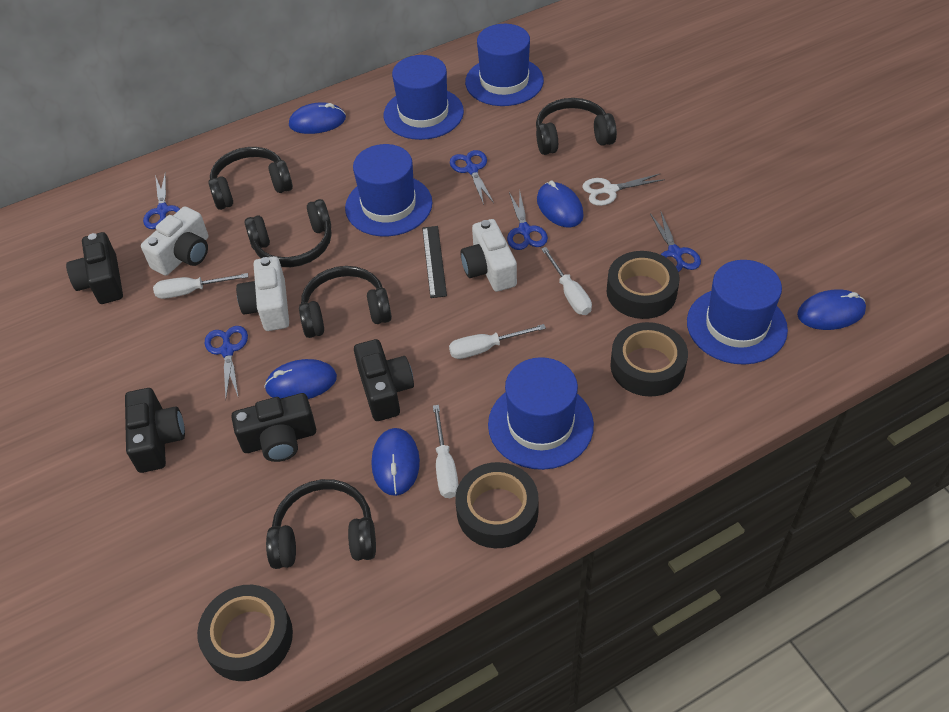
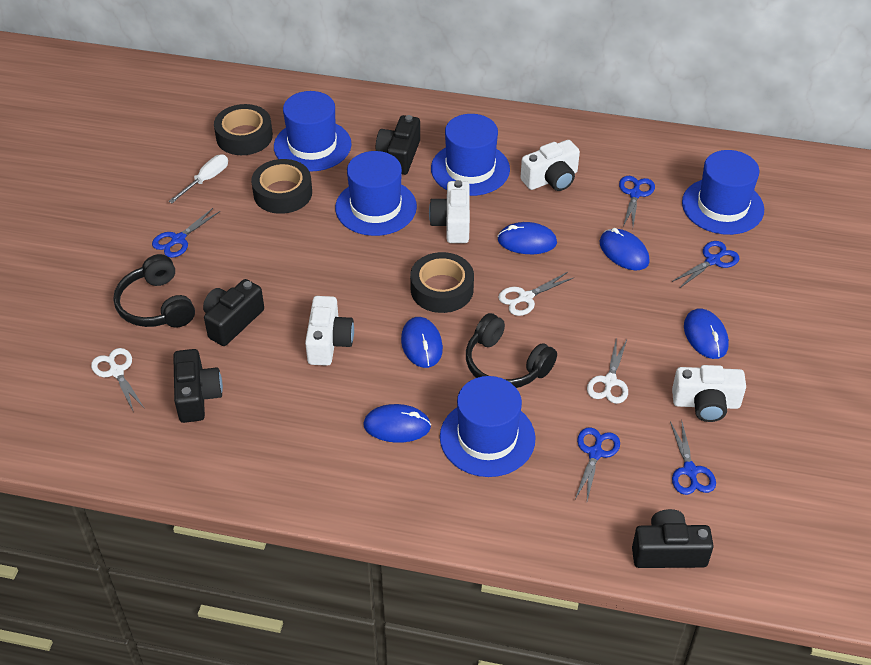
black headphones: [208,147,293,210] [244,199,331,267] [266,479,376,569] [299,266,392,338] [536,98,617,155] = 5 -> [113,254,195,328] [466,313,557,388] = 2
black ruler: [422,226,447,298] = 1 -> none = 0
black tape: [197,585,293,681] [455,462,539,548] [607,251,680,319] [610,322,688,397] = 4 -> [214,104,273,155] [251,159,312,214] [410,252,474,313] = 3
white camera: [141,207,208,276] [236,256,289,331] [460,219,517,292] = 3 -> [305,296,354,366] [429,180,470,243] [520,140,580,191] [672,365,746,422] = 4
white scissors: [583,173,665,206] = 1 -> [91,348,145,410] [498,272,573,316] [587,337,628,404] = 3
white screwdriver: [153,273,248,299] [433,405,459,498] [449,324,546,359] [541,247,592,315] = 4 -> [169,154,228,203] = 1

